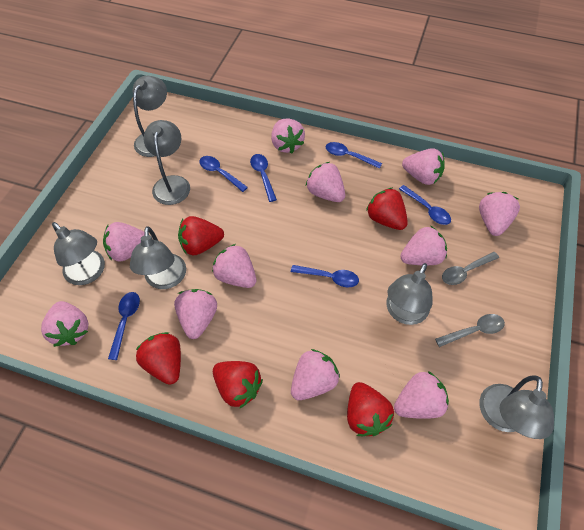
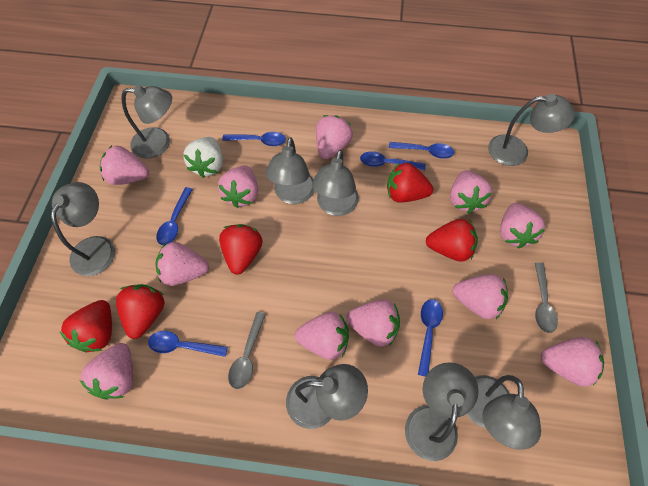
grey lamp: [52,222,105,285] [130,226,186,289] [133,76,167,157] [144,120,190,205] [386,263,432,325] [480,375,554,439] = 6 -> [51,182,115,276] [122,85,172,159] [266,137,314,204] [286,364,368,429] [312,150,359,216] [405,362,479,461] [466,375,541,450] [488,94,575,166] = 8
white strawberry: none = 0 -> [183,137,223,178] = 1

